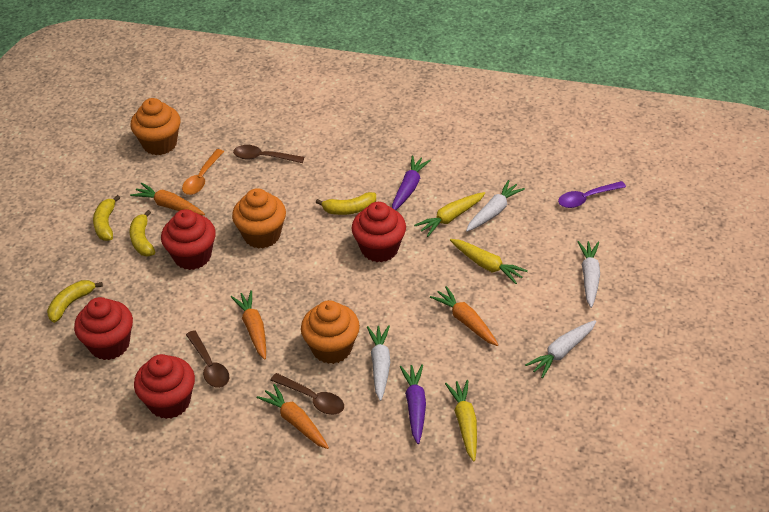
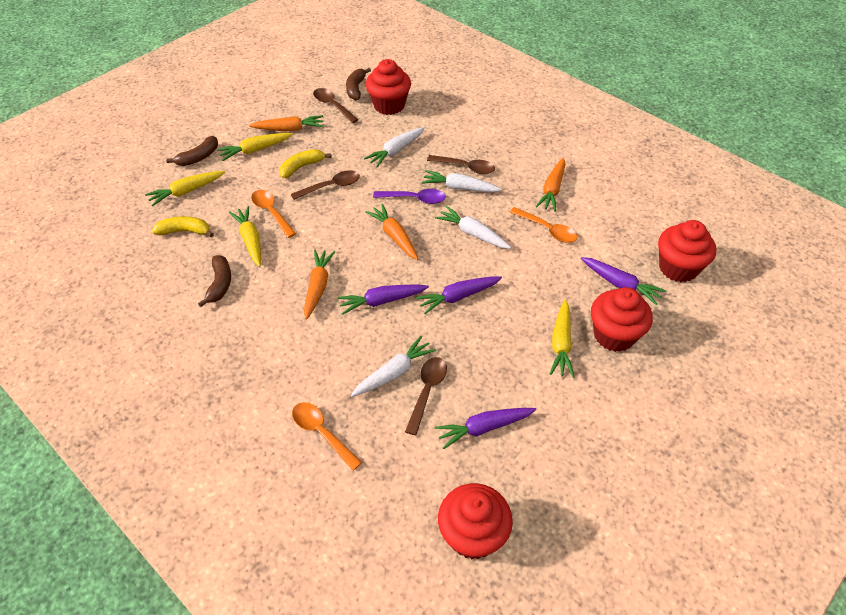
brown banana: none = 0 -> [166,136,218,166] [198,255,231,307] [346,68,371,100] = 3
brown spoon: [186,330,229,388] [233,145,304,163] [270,373,344,415] = 3 -> [291,170,360,200] [313,88,358,123] [405,357,447,435] [427,155,495,174] = 4
orange cupcake: [131,98,181,155] [232,188,286,249] [301,300,360,364] = 3 -> none = 0
orange spoon: [182,149,224,195] = 1 -> [251,190,296,238] [292,402,362,471] [510,207,577,243] = 3
purple carrot: [392,156,431,210] [400,364,426,444] = 2 -> [337,285,429,314] [416,276,502,314] [435,408,536,449] [580,257,666,306] = 4
yellow banana: [47,280,103,323] [93,195,120,241] [130,210,155,256] [316,192,376,215] = 4 -> [152,216,214,237] [279,149,331,178] = 2
yellow carrot: [414,192,485,237] [445,380,477,462] [450,239,528,284] = 3 -> [145,171,225,207] [217,133,293,161] [229,206,261,267] [550,299,575,378] = 4

